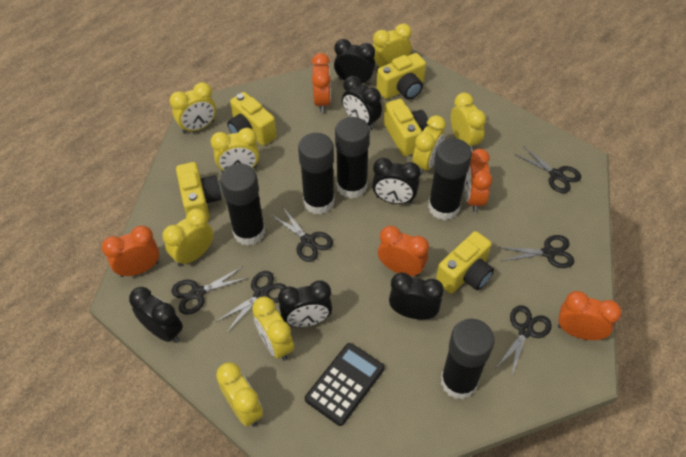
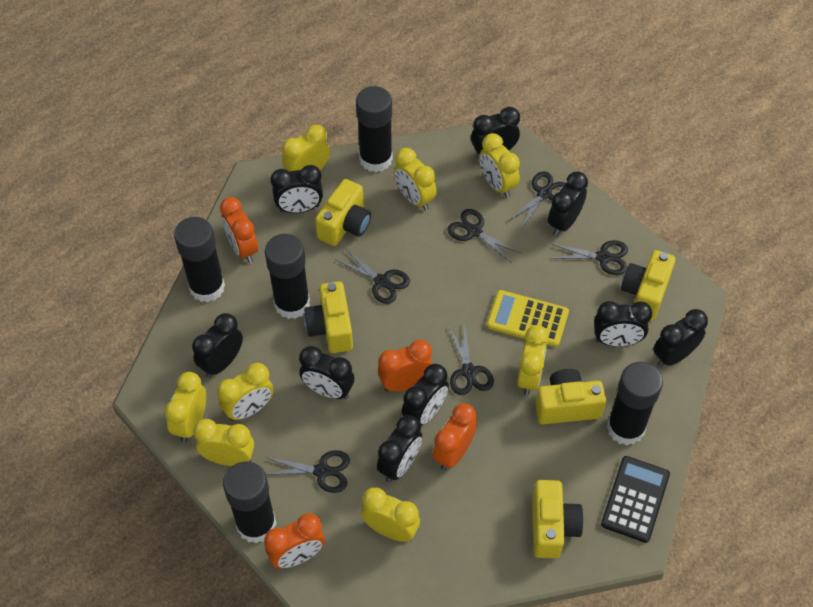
black clock: [129,287,183,343] [278,280,332,327] [334,39,375,85] [342,76,382,130] [372,158,421,204] [389,273,444,320] = 6 -> [192,313,243,378] [271,165,323,213] [299,346,354,399] [377,415,422,482] [402,364,449,426] [471,107,520,159] [548,171,588,236] [594,301,652,347] [653,309,708,367] = 9
orange clock: [102,226,159,277] [312,53,331,113] [378,226,429,277] [465,149,492,213] [558,291,622,340] = 5 -> [220,197,258,263] [264,514,325,568] [378,340,433,392] [432,403,477,471] = 4
yellow calculator: none = 0 -> [487,290,569,347] = 1

